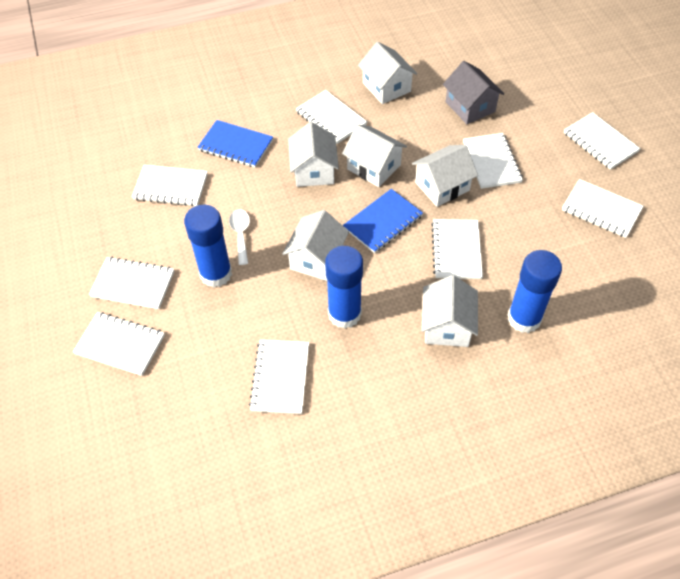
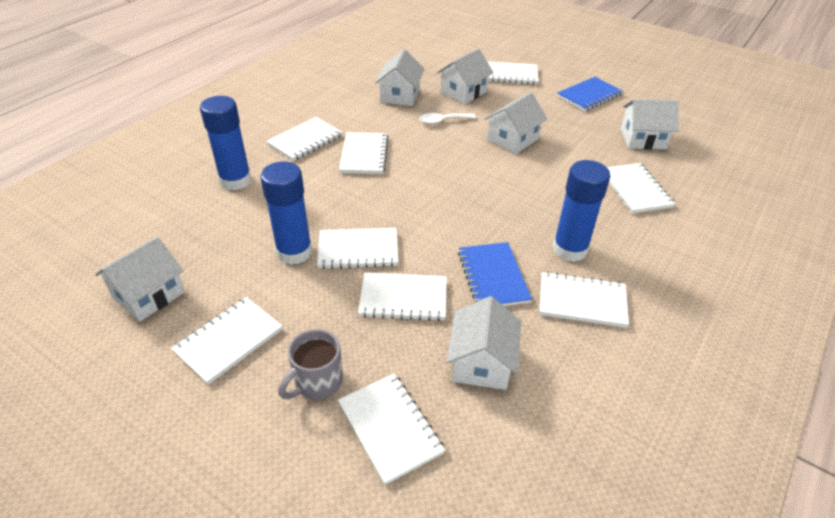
grey house: [443,61,504,124] = 1 -> none = 0
grey mug: none = 0 -> [278,329,343,400] = 1

